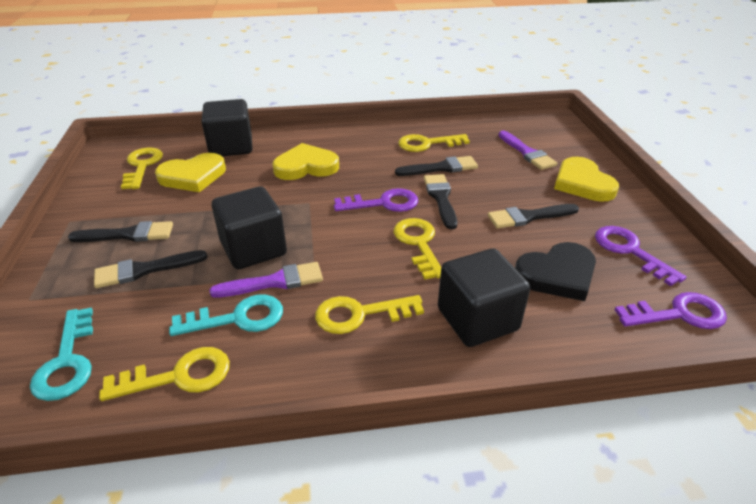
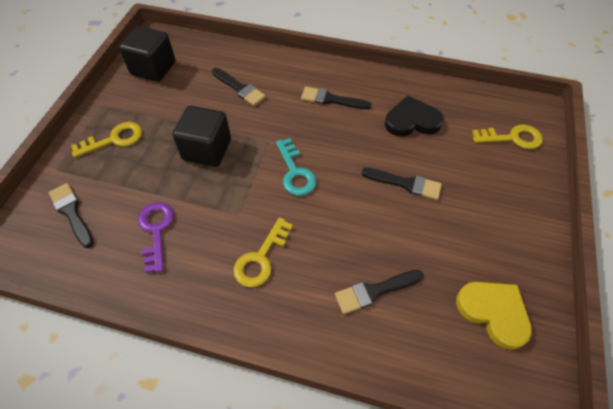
black cube: [201,99,252,156] [212,186,287,269] [438,249,530,347] = 3 -> [119,26,176,82] [173,106,231,167] = 2
purple brush: [209,262,323,298] [499,131,557,170] = 2 -> none = 0
purple key: [334,188,418,212] [595,226,687,286] [615,292,727,329] = 3 -> [138,202,174,273] = 1
turquoise key: [30,308,93,401] [169,294,283,336] = 2 -> [276,138,317,196] = 1
yellow heart: [155,153,226,192] [272,143,339,180] [554,157,619,202] = 3 -> [456,282,532,350] = 1
yellow key: [99,347,230,401] [121,148,163,189] [315,295,424,334] [394,218,441,280] [398,134,470,152] = 5 -> [71,122,142,158] [233,217,293,287] [472,125,543,149] = 3

